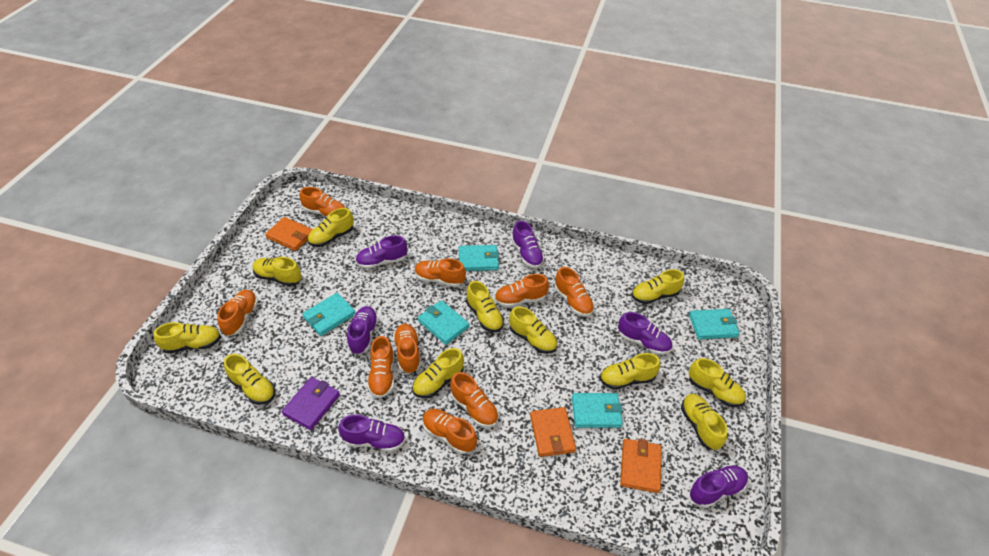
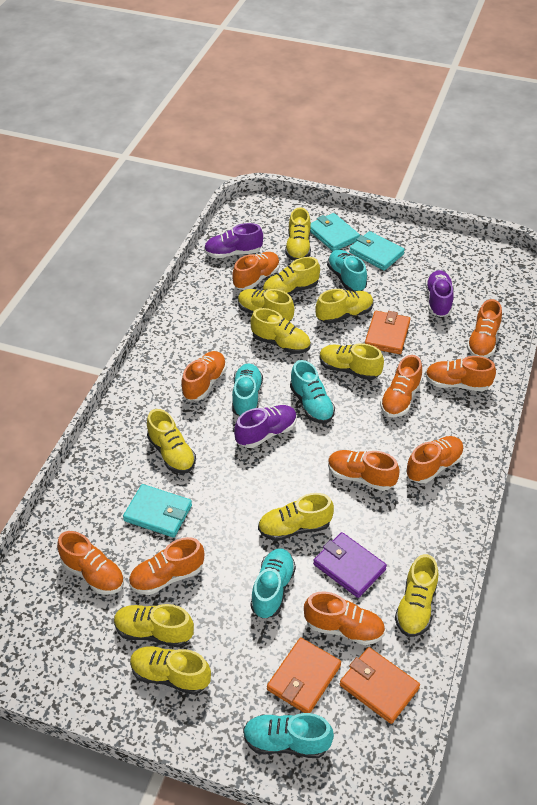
orange shoe: [217,290,258,336] [300,187,346,217] [367,336,394,398] [393,324,421,373] [415,258,466,287] [423,409,477,454] [450,372,499,428] [495,274,549,307] [555,267,594,317] = 9 -> [57,531,124,595] [129,537,204,595] [181,351,227,400] [232,252,280,290] [304,591,385,645] [328,450,400,491] [380,355,422,417] [406,436,464,484] [425,356,496,391] [467,299,502,358] = 10
purple shoe: [339,414,405,452] [347,306,379,354] [355,235,407,269] [512,220,544,268] [618,312,672,355] [689,465,748,508] = 6 -> [204,223,263,258] [234,405,297,448] [425,270,454,317] = 3
turquoise shoe: none = 0 -> [232,363,263,416] [243,713,334,758] [250,549,296,619] [290,360,335,424] [327,250,367,291] = 5
turquoise wallet: [302,293,355,336] [418,300,469,345] [459,245,499,271] [572,393,623,428] [689,309,740,340] = 5 -> [123,484,192,538] [310,213,360,251] [349,231,405,271] = 3

